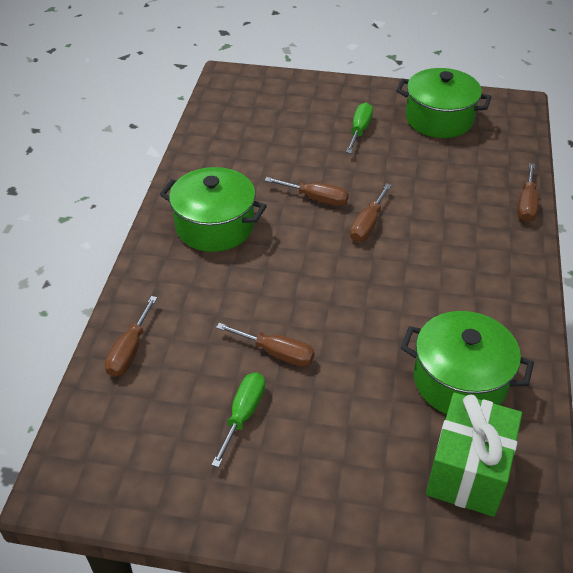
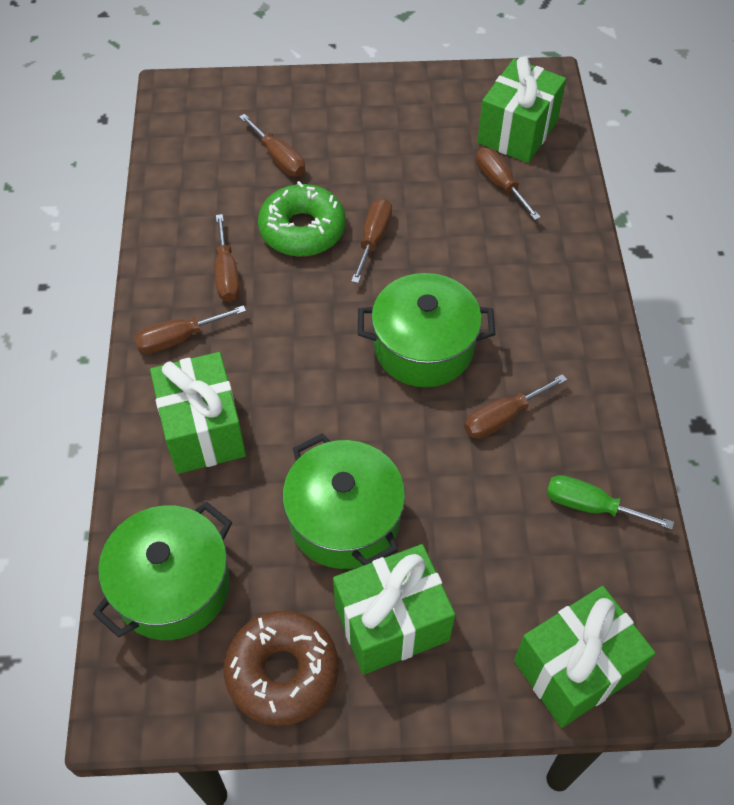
brown donut: none = 0 -> [224,611,339,726] = 1
brown screwdriver: [105,296,157,377] [216,323,315,366] [264,177,349,206] [350,183,392,242] [518,163,538,222] = 5 -> [134,305,246,354] [215,214,240,302] [239,114,305,177] [351,198,392,283] [464,374,567,439] [476,147,541,220] = 6
green donut: none = 0 -> [258,181,345,256] = 1
green gift: [426,392,522,517] = 1 -> [150,352,246,474] [333,544,455,675] [477,56,566,163] [514,586,656,728] = 4
green screwdriver: [211,372,265,468] [346,102,373,153] = 2 -> [547,475,674,529] = 1

